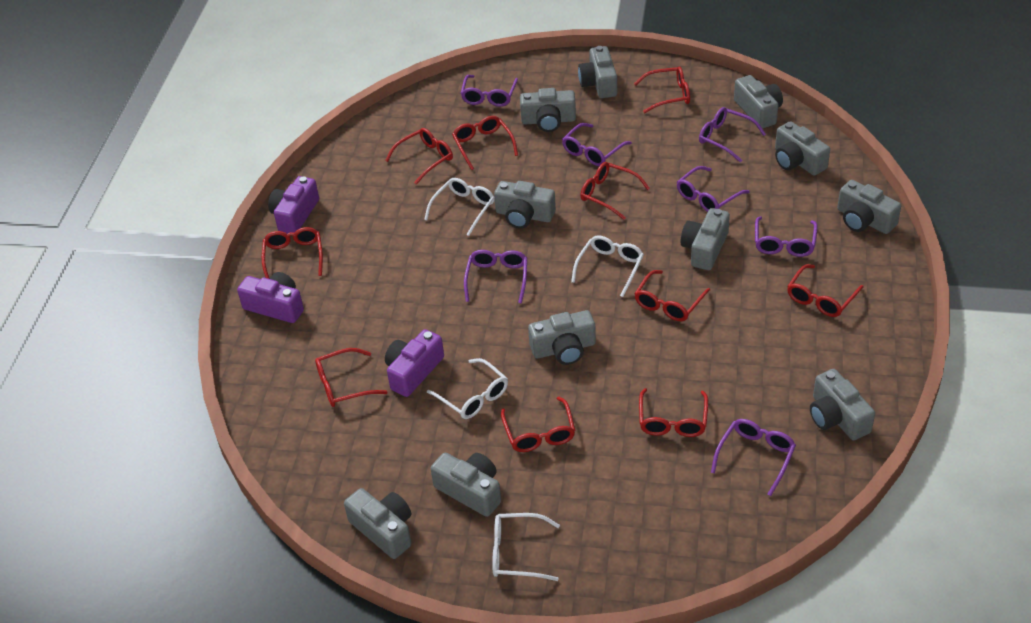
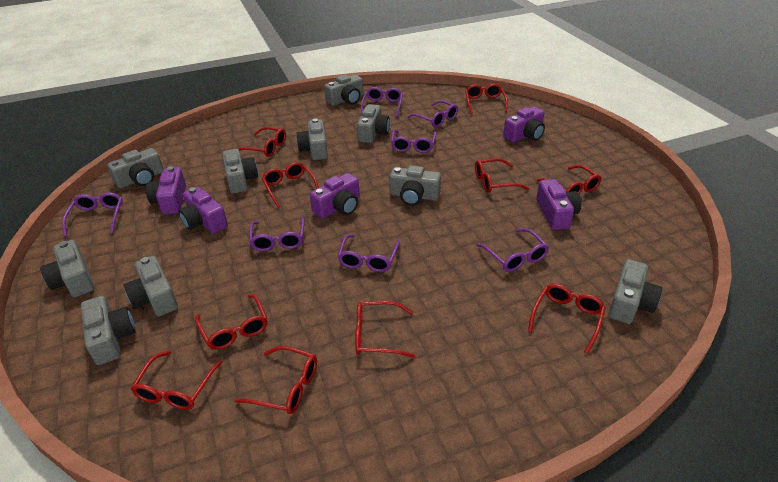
grey camera: [344,488,411,559] [430,453,501,517] [494,181,556,228] [520,88,576,132] [528,310,596,365] [578,46,617,98] [681,208,730,270] [734,75,783,129] [775,121,830,175] [810,369,875,440] [837,180,901,234] = 11 -> [40,240,94,297] [81,296,136,365] [108,148,164,188] [124,256,178,316] [222,149,258,194] [296,119,328,160] [324,75,364,106] [357,104,390,143] [389,165,441,206] [608,259,662,324] = 10
purple camera: [237,272,304,323] [268,176,319,234] [385,329,444,397] = 3 -> [146,166,186,215] [178,187,228,234] [310,173,360,219] [503,107,545,143] [536,179,581,230] = 5
white glasses: [424,178,495,236] [427,358,508,419] [492,513,560,581] [571,236,644,297] = 4 -> none = 0

